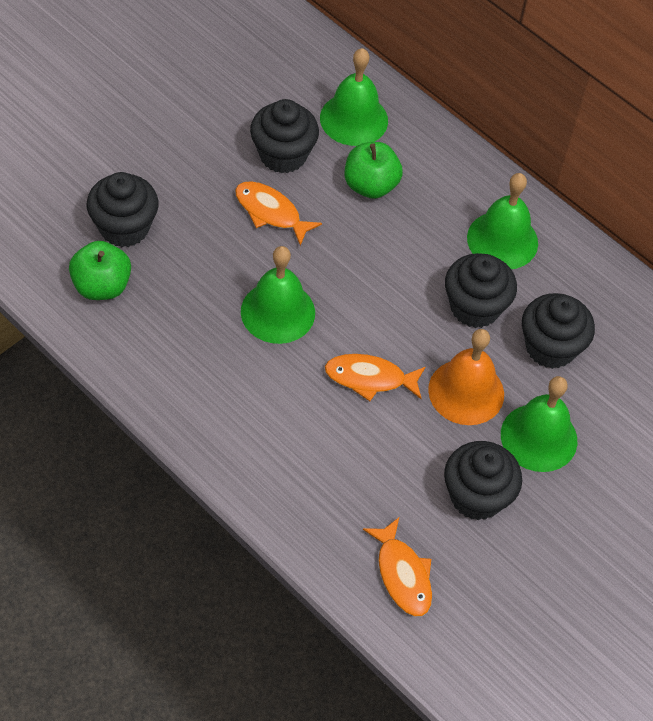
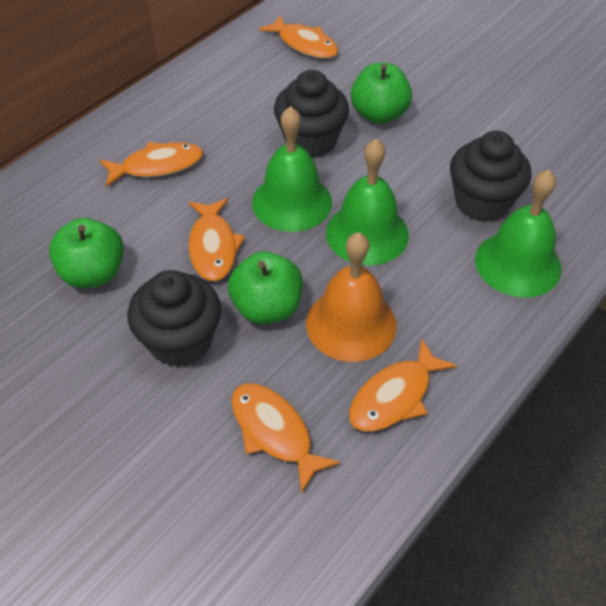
black cupcake: [87,172,159,247] [250,99,319,173] [444,441,522,521] [445,253,517,328] [522,293,595,369] = 5 -> [127,270,221,367] [274,70,349,158] [450,131,532,222] = 3
green apple: [69,241,131,300] [344,142,403,199] = 2 -> [49,218,124,288] [228,251,303,324] [351,63,412,124] = 3
green bell: [241,246,315,344] [320,48,388,146] [467,173,538,269] [501,376,577,472] = 4 -> [252,106,332,232] [326,139,409,265] [475,170,562,298] = 3
orange fish: [235,181,322,246] [325,354,426,401] [363,517,432,616] = 3 -> [100,142,203,187] [188,198,245,281] [231,383,340,494] [259,15,338,58] [349,338,457,432] = 5

